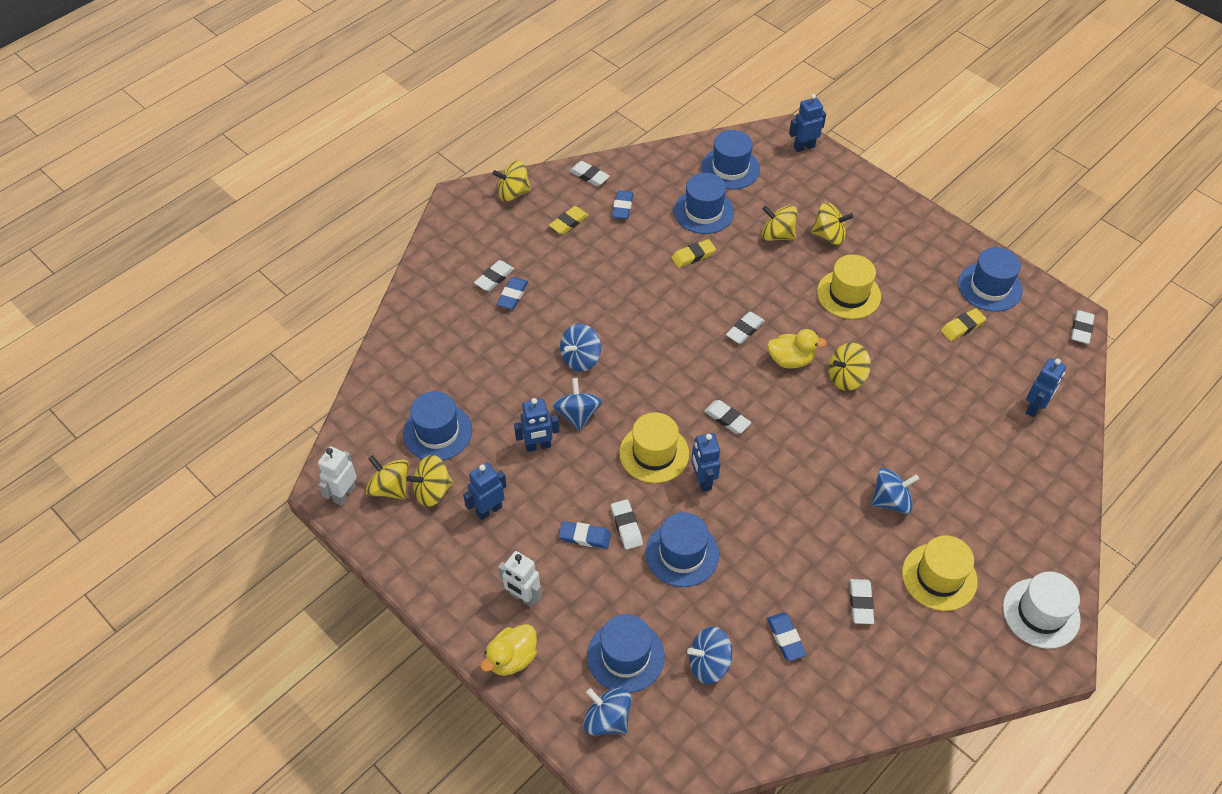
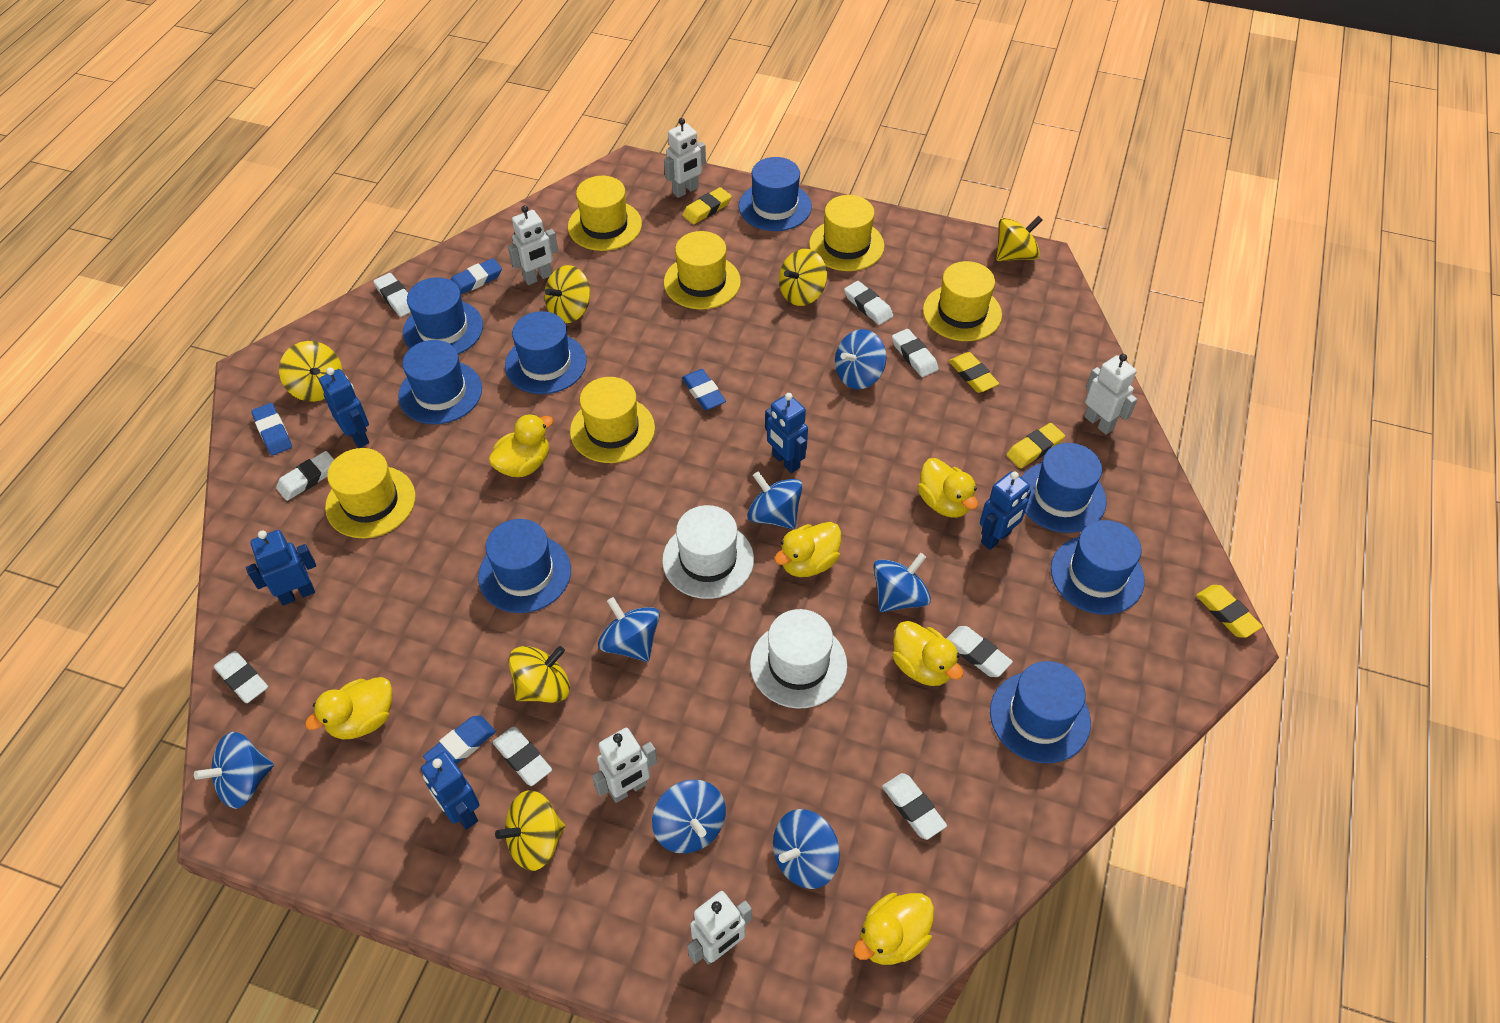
blue hat: [403,391,472,461] [587,614,665,693] [646,512,719,587] [674,173,734,234] [701,130,760,190] [958,247,1022,312] = 6 -> [398,340,482,424] [403,277,483,354] [478,519,571,613] [505,311,587,394] [739,157,812,231] [990,661,1091,763] [1021,443,1107,533] [1051,520,1145,615] = 8
blue spinning top: [553,378,602,431] [560,324,601,372] [583,688,631,735] [687,627,733,684] [871,468,919,514] = 5 -> [194,732,274,809] [598,597,660,662] [652,780,726,854] [747,471,803,529] [773,809,840,889] [835,329,887,389] [873,553,931,612] = 7
white eraser: [474,260,514,291] [569,161,609,186] [611,499,643,550] [704,400,751,434] [726,312,765,344] [850,579,874,624] [1071,310,1095,344] = 7 -> [213,651,268,703] [276,451,334,501] [373,273,411,317] [493,727,552,786] [844,281,893,325] [882,773,947,840] [892,329,939,377] [946,626,1013,677] = 8
white hat: [1003,572,1081,649] = 1 -> [662,505,754,599] [750,609,847,709] = 2
white robot: [318,446,357,506] [498,551,542,607] = 2 -> [508,205,558,285] [592,728,657,803] [664,118,706,198] [687,891,752,965] [1084,354,1137,435] = 5
yellow duck: [481,624,537,676] [767,329,827,369] = 2 -> [305,677,392,739] [489,414,553,477] [774,522,841,577] [853,893,934,965] [893,621,963,686] [918,458,978,518] = 6
yellow eraser: [549,206,589,234] [671,239,716,268] [941,308,986,341] = 3 -> [683,187,732,224] [949,352,999,393] [1006,423,1065,468] [1196,585,1263,638] = 4
yellow hat: [619,412,689,483] [817,254,881,319] [902,535,978,611] = 3 -> [325,448,416,538] [568,176,642,251] [570,377,655,463] [664,231,741,310] [809,195,884,271] [923,261,1002,341] = 6

